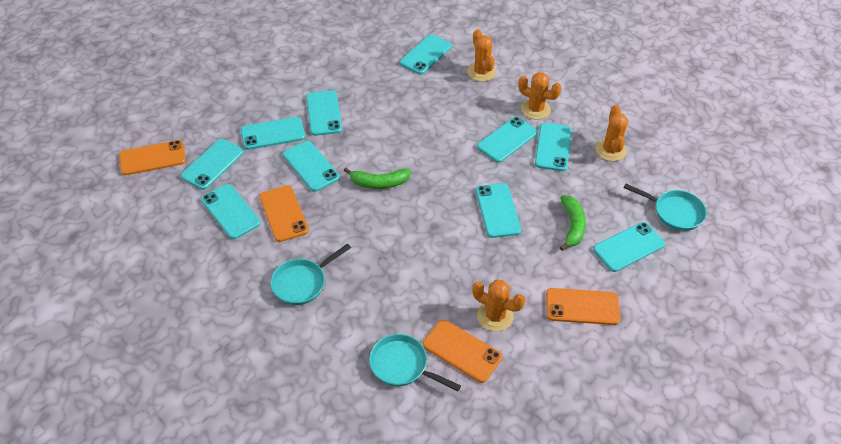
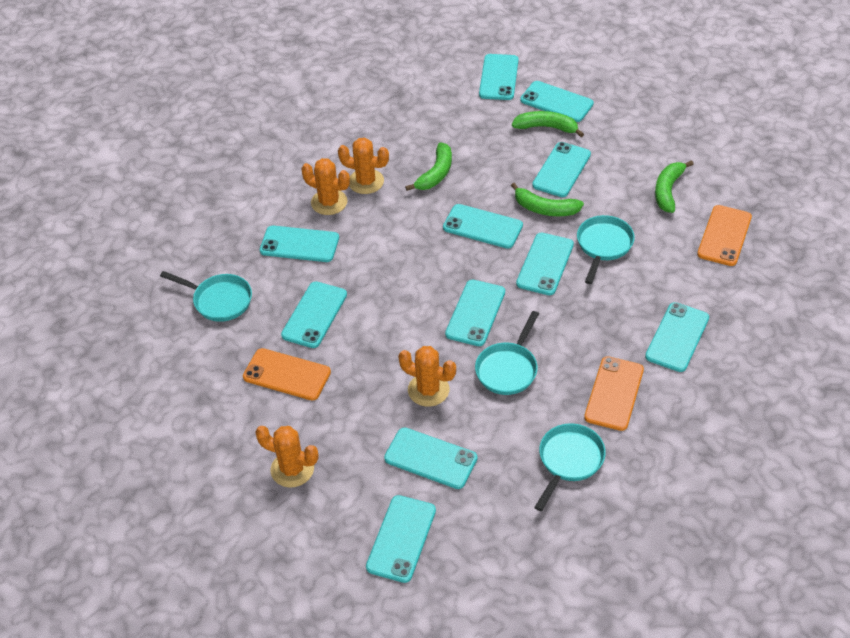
green banana: [344,168,411,189] [560,195,586,251] = 2 -> [405,142,452,191] [511,183,584,216] [512,111,584,137] [655,160,693,213] = 4
orange phone: [119,140,186,175] [259,185,309,242] [423,320,502,383] [546,288,620,325] = 4 -> [243,348,331,401] [584,356,644,431] [697,205,752,266] = 3
turquoise pan: [271,244,351,305] [369,334,461,391] [624,184,707,231] = 3 -> [160,271,252,322] [475,311,539,395] [534,423,606,511] [577,215,635,284] = 4
turquoise phone: [180,139,244,190] [201,184,261,239] [241,117,305,150] [283,141,340,192] [306,90,342,136] [400,34,452,74] [476,183,521,238] [477,117,538,163] [535,123,572,171] [593,222,665,272] = 10 -> [260,226,339,262] [281,281,347,348] [366,495,436,583] [384,427,477,489] [443,204,523,249] [445,280,505,346] [479,54,519,100] [516,233,574,295] [520,81,594,122] [532,142,591,197] [645,302,709,372] = 11

